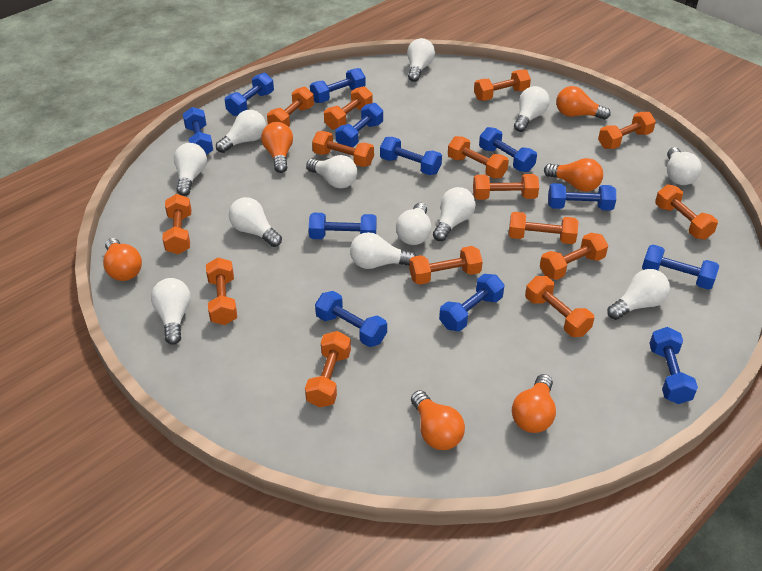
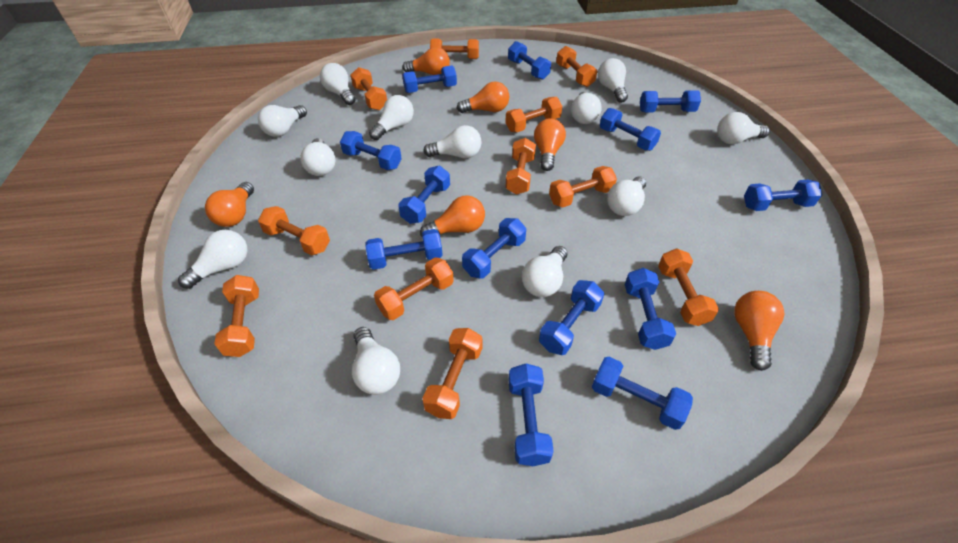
blue dumbbell: [183,107,213,155] [225,73,274,116] [309,213,377,239] [310,68,366,103] [315,291,387,347] [335,103,383,147] [380,137,442,175] [439,274,505,331] [479,127,537,172] [548,183,616,211] [642,245,719,290] [649,327,698,404] = 12 -> [340,131,402,170] [365,229,443,270] [398,166,450,224] [402,65,457,93] [462,218,527,279] [508,41,551,80] [508,364,554,466] [539,280,604,355] [592,357,693,430] [600,108,661,151] [625,268,676,350] [640,90,701,113] [744,180,822,211] = 13
orange dumbbell: [162,194,191,254] [206,258,237,325] [267,87,314,127] [305,331,351,408] [312,131,374,167] [324,86,373,130] [409,246,483,285] [448,136,509,179] [473,174,539,200] [474,69,531,101] [509,212,579,244] [525,276,594,337] [540,233,608,280] [598,112,656,149] [655,184,718,240] = 15 -> [214,275,259,357] [258,206,330,255] [351,67,387,110] [374,257,454,320] [422,328,482,419] [430,39,479,59] [505,97,562,132] [505,138,536,195] [549,166,617,208] [556,46,597,87] [658,248,719,326] = 11

